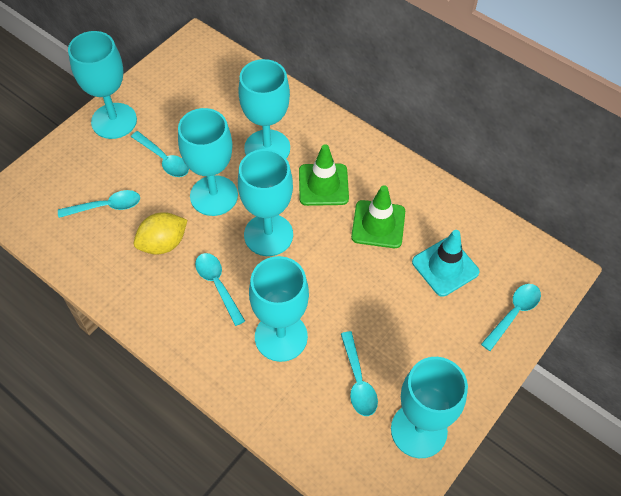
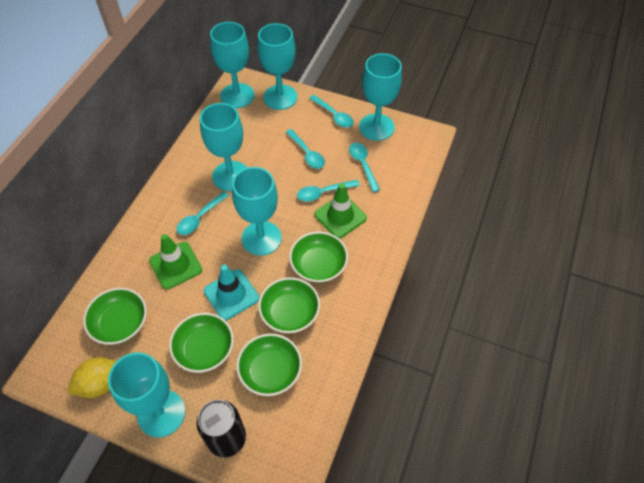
black can: none = 0 -> [197,400,246,458] = 1
green bowl: none = 0 -> [83,288,147,345] [169,313,234,373] [236,334,302,396] [258,277,320,333] [289,231,348,283] = 5

